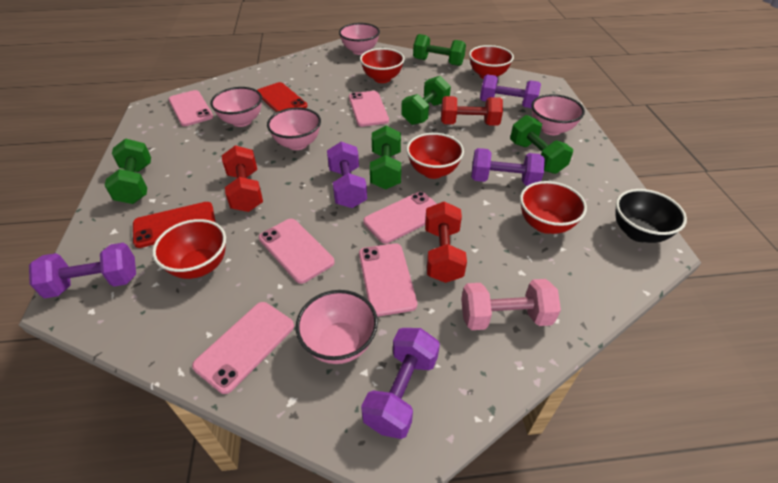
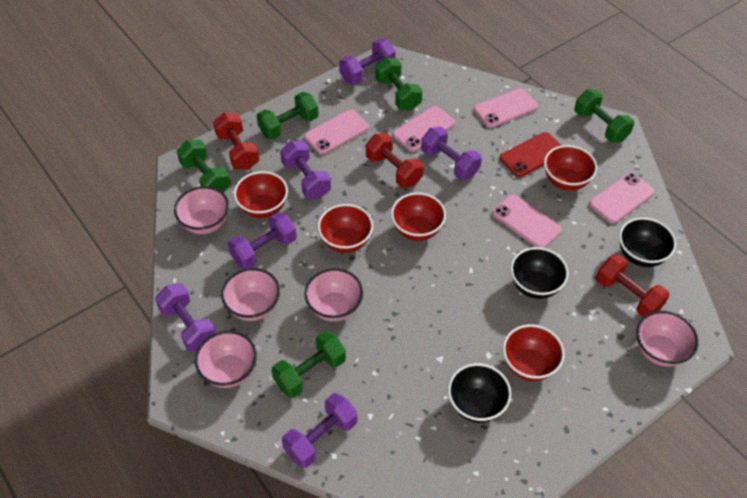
black bowl: [615,189,687,243] = 1 -> [448,363,511,423] [510,247,569,299] [619,217,676,267] = 3
pink dumbbell: [461,279,561,330] = 1 -> none = 0
pink phone: [168,90,213,126] [192,302,294,394] [259,219,335,284] [349,91,389,127] [359,243,417,316] [363,192,437,244] = 6 -> [304,110,369,155] [392,106,456,152] [474,88,538,128] [492,194,562,248] [589,173,655,224] = 5
purple dumbbell: [29,243,136,298] [327,142,367,208] [361,328,440,439] [471,148,545,186] [480,74,541,108] = 5 -> [155,283,216,352] [228,212,297,269] [280,141,331,199] [282,393,357,468] [339,39,396,85] [421,126,482,180] = 6
red phone: [133,202,216,248] [257,82,307,112] = 2 -> [500,132,562,177] = 1

